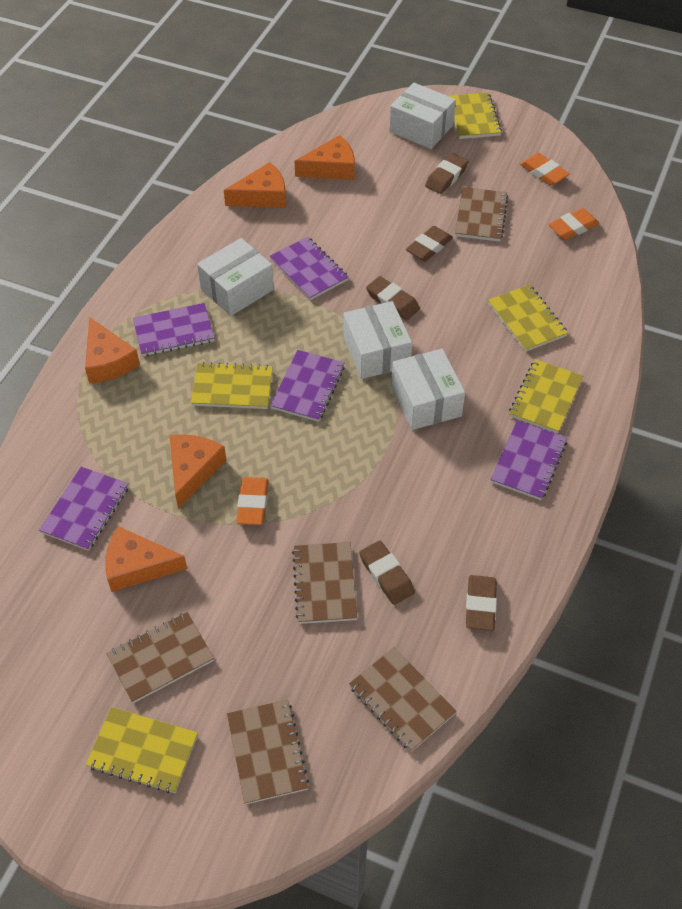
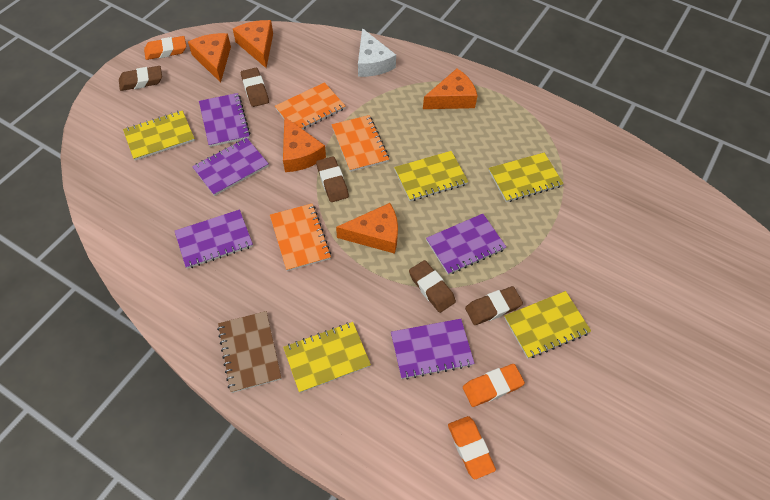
brown notebook: [106,612,214,703] [227,699,309,804] [292,542,357,624] [349,647,457,752] [455,187,508,242] = 5 -> [217,311,282,393] = 1
orange notebook: none = 0 -> [270,204,331,271] [275,82,346,129] [331,115,389,172] = 3
white box: [197,238,274,316] [343,301,412,379] [389,83,456,149] [391,349,465,430] = 4 -> none = 0
white cheese: none = 0 -> [358,28,396,77] = 1

